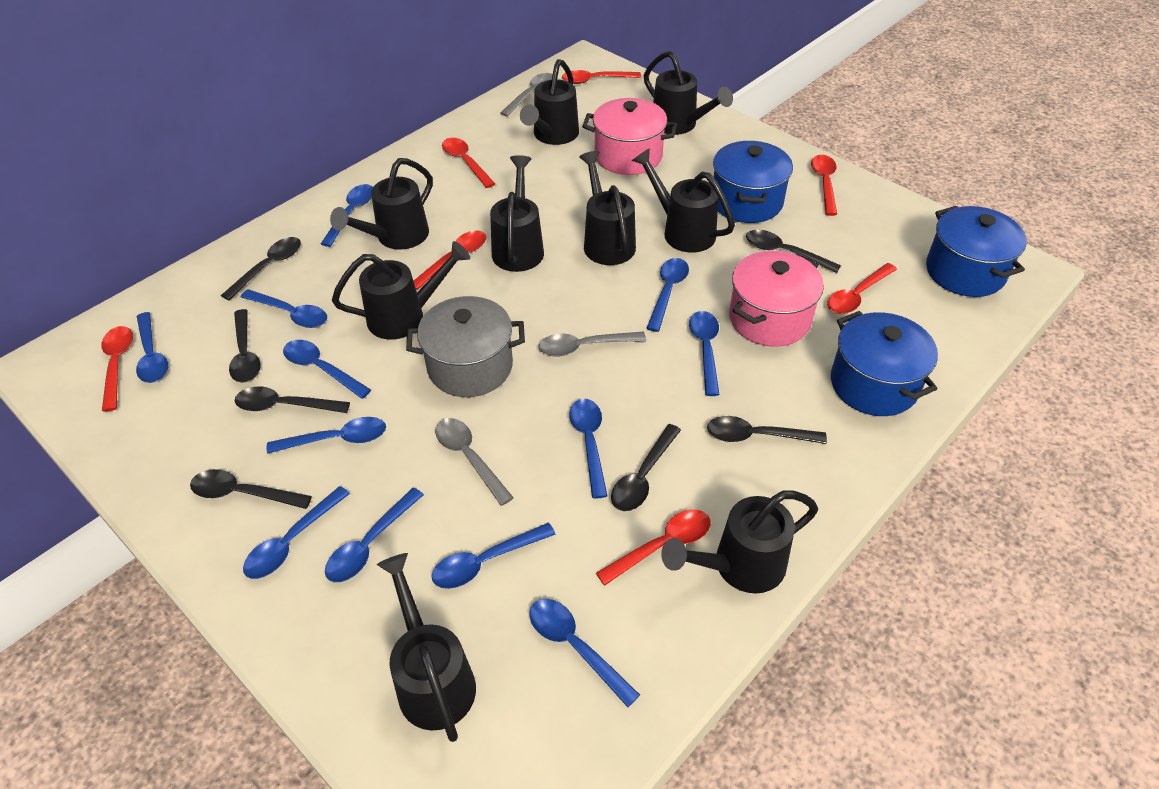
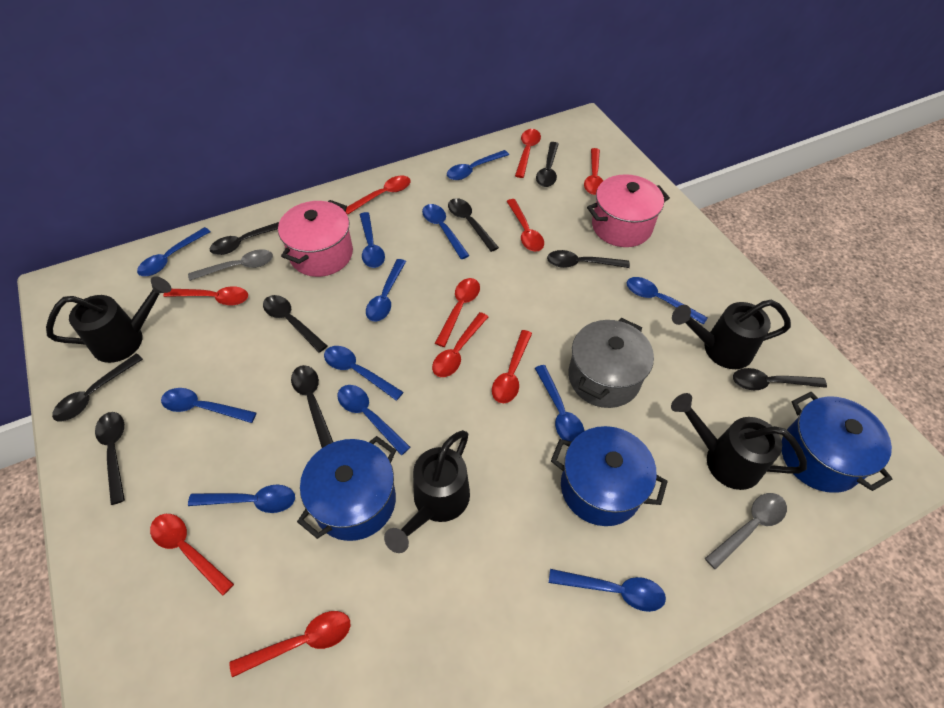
black spoon: [190,469,312,509] [221,237,301,301] [229,309,261,383] [235,387,350,413] [611,424,681,511] [707,416,827,444] [746,230,841,273] = 7 -> [52,353,143,421] [95,412,125,505] [210,222,279,255] [263,295,327,353] [291,365,333,448] [448,198,499,252] [536,142,559,187] [547,250,630,268] [733,368,827,390] = 9
black watering can: [330,158,433,250] [332,241,470,339] [377,553,476,742] [490,155,544,272] [520,59,579,145] [579,151,636,265] [632,148,735,253] [644,51,733,135] [661,490,818,594] = 9 -> [46,276,171,363] [384,430,470,553] [671,393,807,490] [672,300,791,369] = 4
grey spoon: [435,418,514,506] [500,73,553,117] [538,331,646,357] = 3 -> [188,249,273,281] [705,493,787,570] = 2
red spoon: [101,326,133,411] [414,231,486,290] [442,138,495,188] [562,70,641,84] [596,509,711,586] [811,155,837,216] [827,263,897,314] = 7 -> [150,514,234,596] [163,286,248,305] [229,611,350,677] [346,176,410,215] [432,312,488,377] [435,278,480,347] [492,330,532,403] [506,199,544,251] [515,129,541,178] [584,148,603,195] = 10

